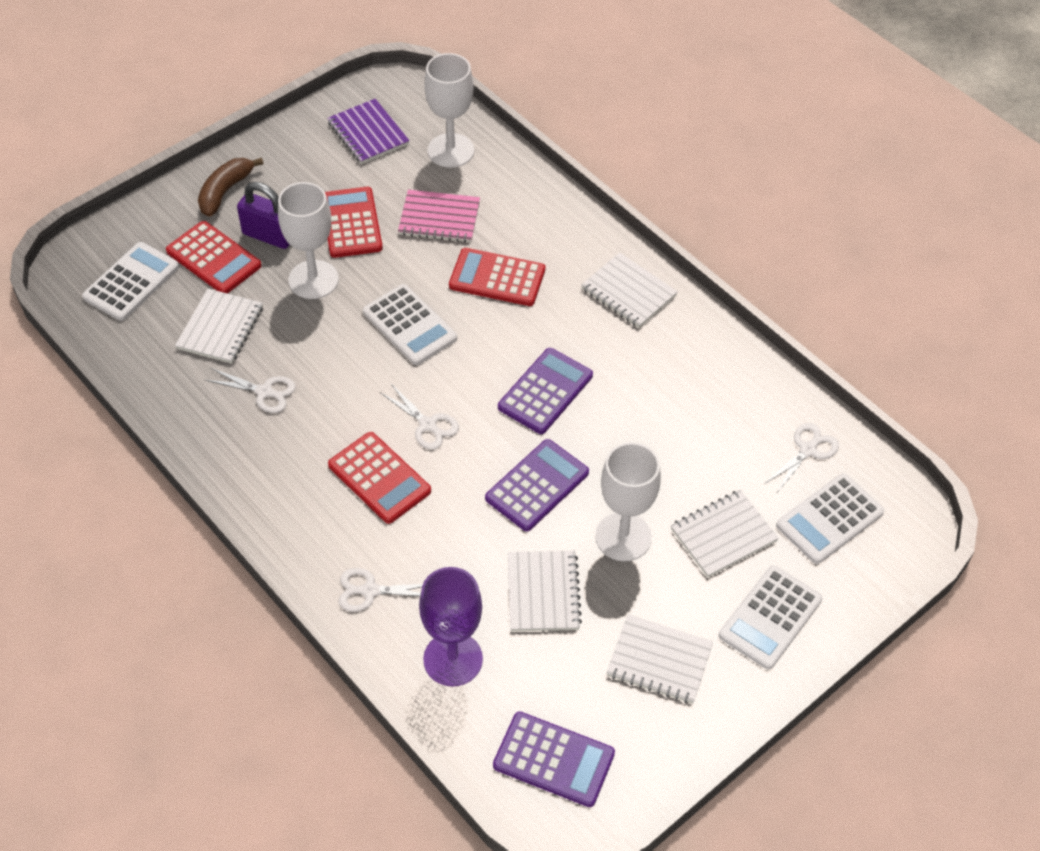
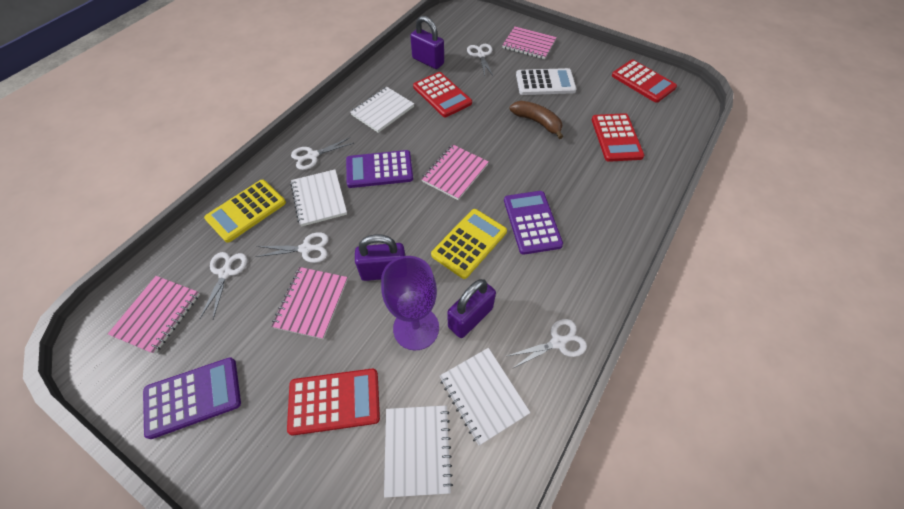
pink notebook: [398,190,480,243] = 1 -> [108,276,200,354] [271,267,348,339] [421,144,489,200] [502,27,557,59] = 4
purple notebook: [327,99,410,164] = 1 -> none = 0
purple padlock: [237,182,290,249] = 1 -> [355,234,405,281] [410,16,444,69] [447,279,496,338] = 3
white calculator: [82,242,179,321] [363,284,457,365] [719,565,823,669] [776,473,884,564] = 4 -> [516,68,577,95] = 1
white goblet: [278,182,339,299] [424,53,474,168] [595,442,661,561] = 3 -> none = 0
white notebook: [175,289,263,363] [508,551,582,631] [581,253,678,328] [607,614,713,704] [671,490,779,577] = 5 -> [290,169,347,227] [350,87,414,133] [384,405,453,498] [440,348,531,446] = 4
white scissors: [205,368,296,413] [339,568,423,612] [380,384,459,450] [764,423,839,492] = 4 -> [200,252,247,319] [256,232,329,263] [291,138,354,170] [467,44,493,76] [507,319,587,369] = 5
yellow calculator: none = 0 -> [204,180,286,243] [431,209,507,279] = 2

